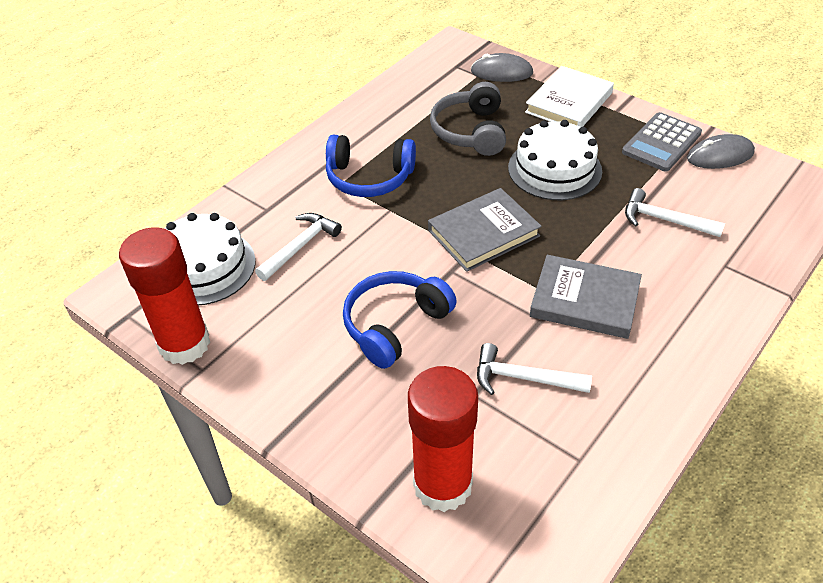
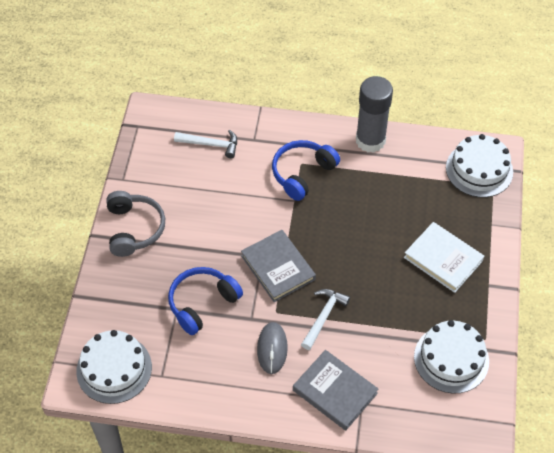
grey calculator: [622,112,702,172] = 1 -> none = 0
grey glue stick: none = 0 -> [356,76,393,153] = 1
grey mouse: [471,53,533,82] [687,134,755,169] = 2 -> [257,322,288,374] = 1
red glue stick: [119,228,210,365] [408,366,478,512] = 2 -> none = 0
white cake: [164,213,256,306] [508,120,602,200] = 2 -> [76,330,152,404] [414,320,489,393] [446,134,513,197] = 3
white hammer: [255,213,342,281] [477,343,592,395] [625,188,725,237] = 3 -> [174,130,237,158] [301,289,350,350] = 2

